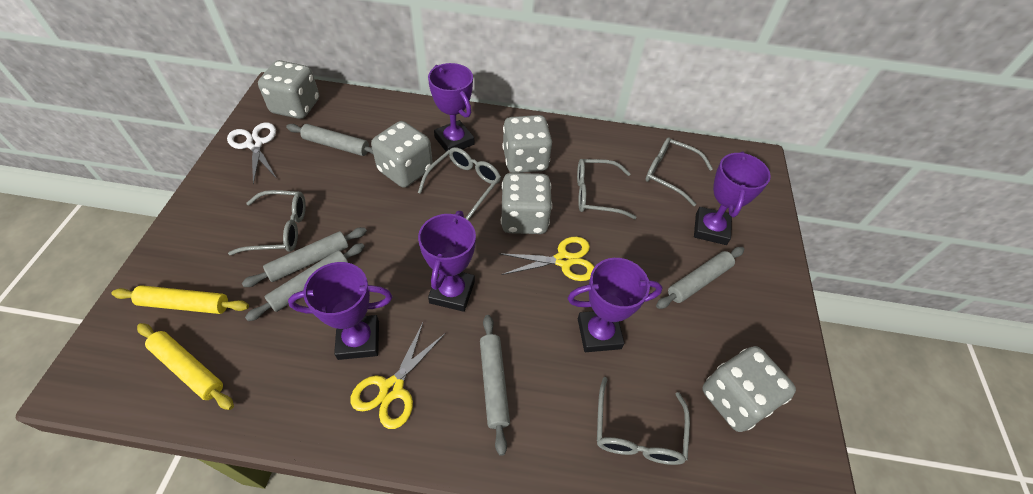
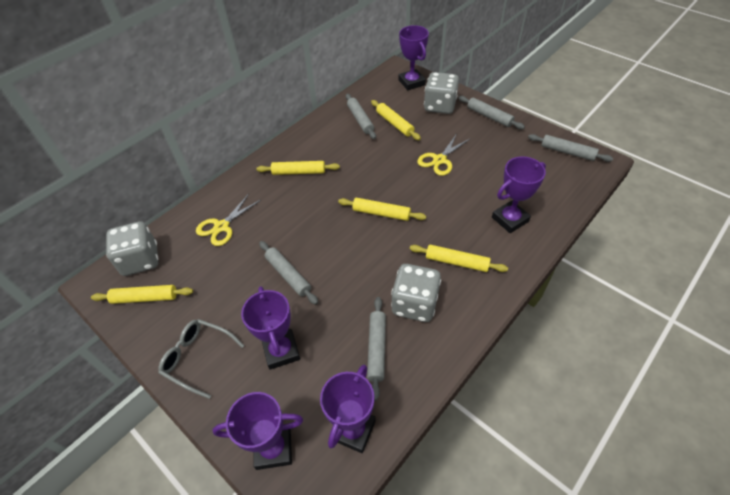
grey dice: [258,60,319,119] [371,121,433,188] [501,173,552,234] [502,115,552,173] [702,346,796,432] = 5 -> [106,221,159,276] [391,264,441,322] [424,72,459,114] = 3
grey glasses: [228,190,306,255] [418,147,501,220] [577,159,637,219] [597,377,690,465] [645,137,713,206] = 5 -> [159,319,244,399] = 1
white scissors: [227,122,277,185] = 1 -> none = 0
yellow rolling pin: [112,285,249,314] [137,323,234,410] = 2 -> [91,285,193,304] [256,161,340,175] [338,198,426,221] [371,100,421,140] [410,245,508,272] = 5

